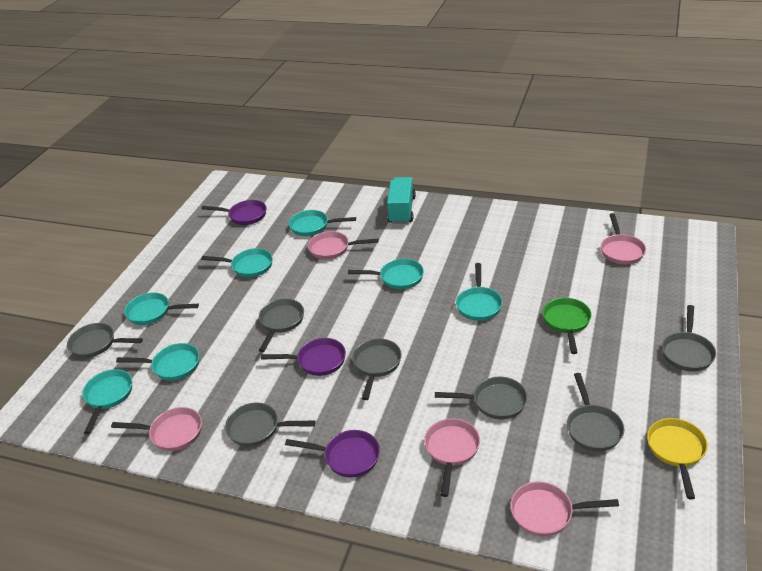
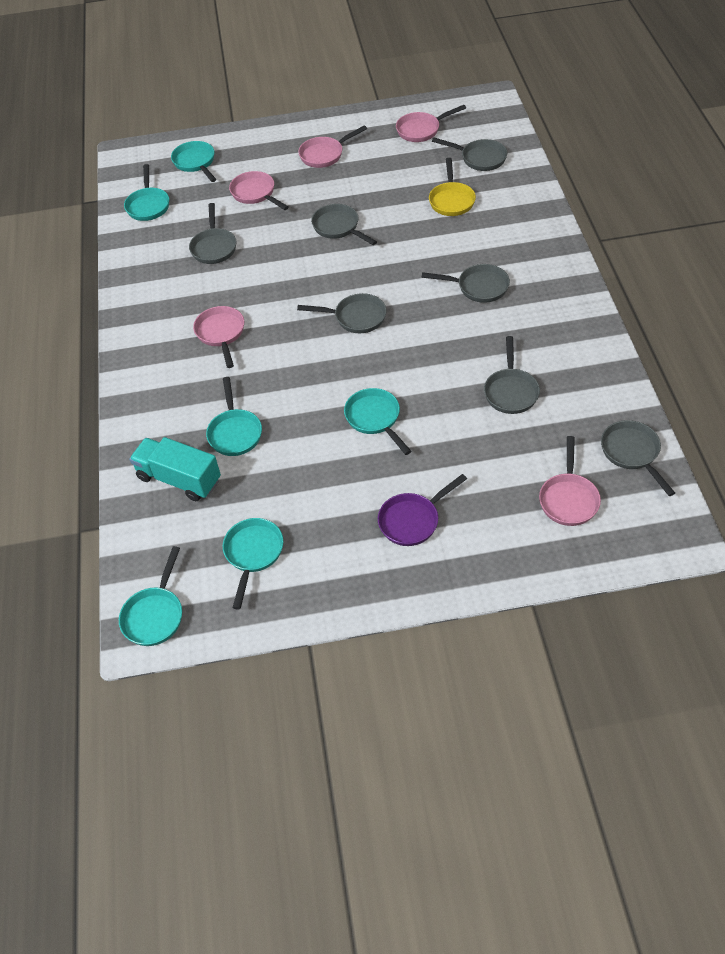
green pan: [543,298,592,354] = 1 -> none = 0
purple pan: [201,200,266,225] [261,338,346,376] [285,430,380,477] = 3 -> [378,474,467,546] = 1
turquoise pan: [82,369,132,434] [116,343,200,381] [124,292,199,325] [201,248,273,277] [289,210,356,236] [348,258,424,289] [456,263,503,321] = 7 -> [119,546,182,646] [124,164,169,221] [171,141,216,182] [206,377,262,456] [223,518,283,610] [344,388,411,455] = 6

